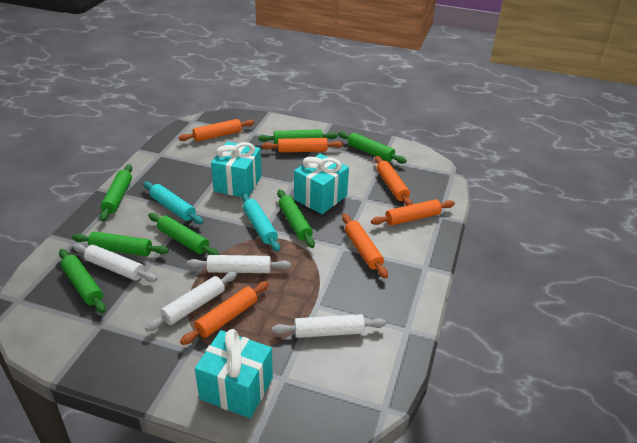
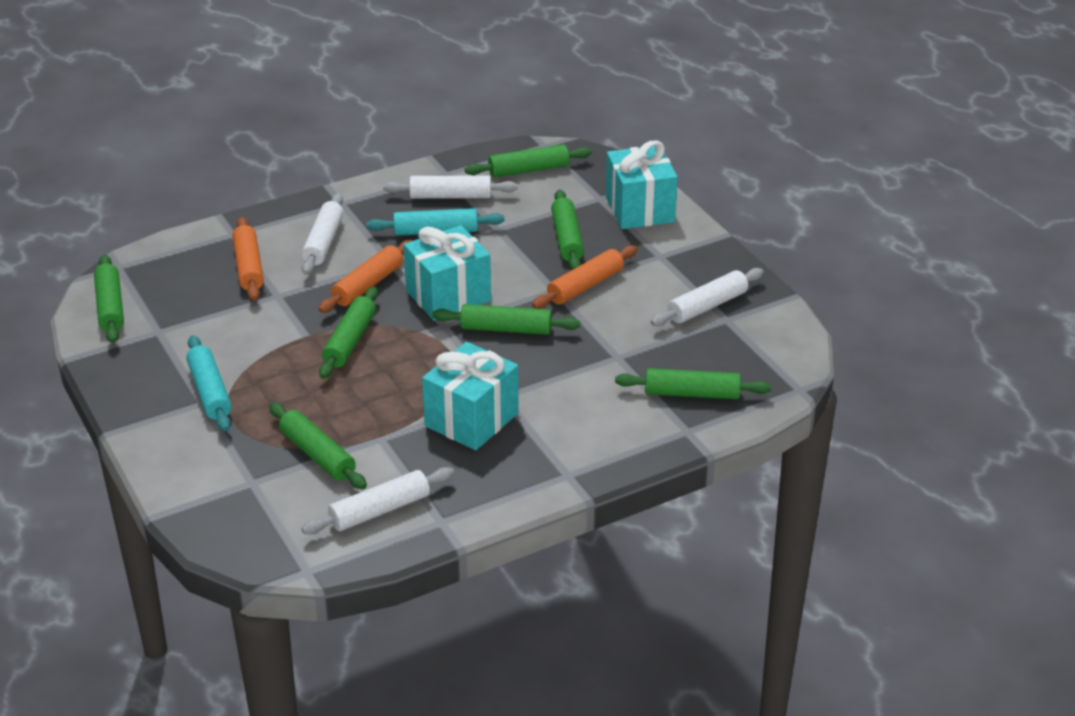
orange rolling pin: [179,119,255,142] [180,281,269,345] [262,138,343,153] [342,214,388,278] [371,199,455,226] [375,156,413,206] = 6 -> [232,217,264,301] [318,240,413,313] [532,245,637,309] = 3

